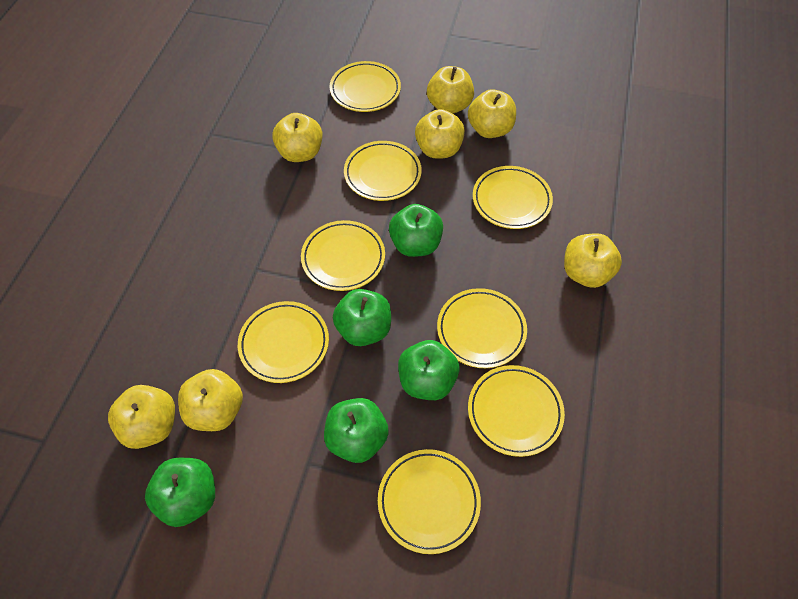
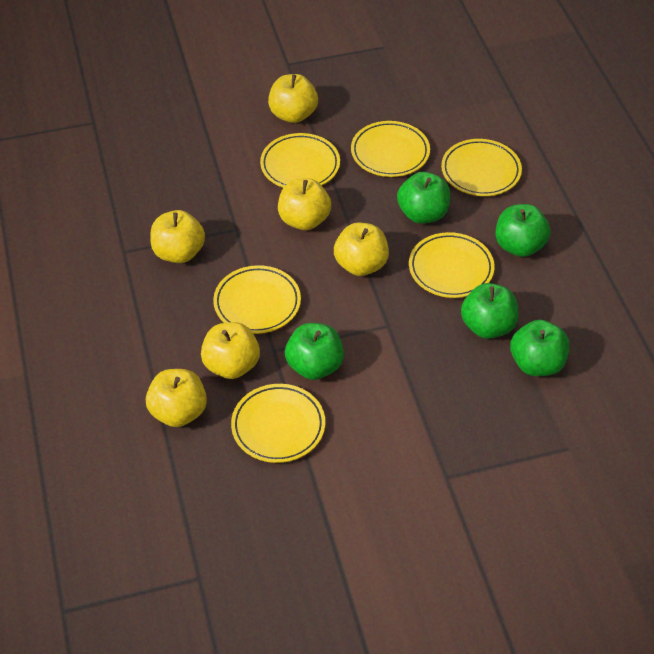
yellow apple: [108,385,175,449] [178,369,243,431] [272,113,323,162] [415,109,465,159] [427,66,474,113] [468,89,516,138] [564,233,622,288] = 7 -> [146,369,207,427] [150,210,205,263] [201,322,260,379] [268,74,318,123] [278,178,331,230] [334,223,389,276] = 6
yellow plate: [238,301,329,383] [301,220,385,291] [330,61,401,112] [344,141,422,201] [378,449,481,554] [437,288,527,368] [468,365,565,457] [473,166,553,229] = 8 -> [213,265,301,334] [231,384,325,463] [260,133,340,188] [351,121,430,177] [409,232,495,298] [441,139,522,196] = 6

